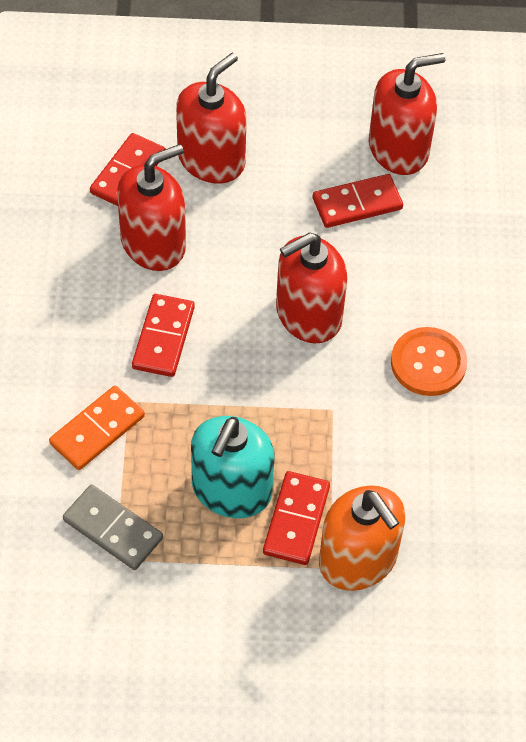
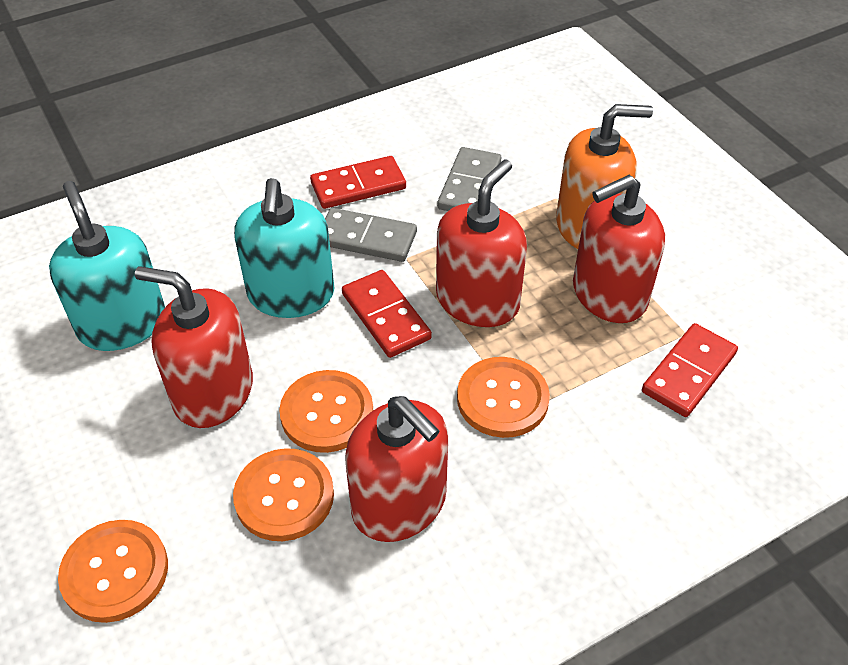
grey domino: [63,485,163,570] = 1 -> [325,208,417,262] [437,147,501,211] = 2
orange button: [391,327,467,396] = 1 -> [58,520,168,623] [233,448,334,541] [279,370,373,453] [457,357,550,438] = 4
orange domino: [49,386,145,470] = 1 -> none = 0
red domino: [90,133,166,206] [132,294,195,377] [263,471,330,565] [313,174,403,228] = 4 -> [310,156,406,209] [342,270,432,358] [642,323,738,417] = 3
turquoise soap dispenser: [191,416,274,518] = 1 -> [49,181,165,351] [234,178,334,318] = 2

